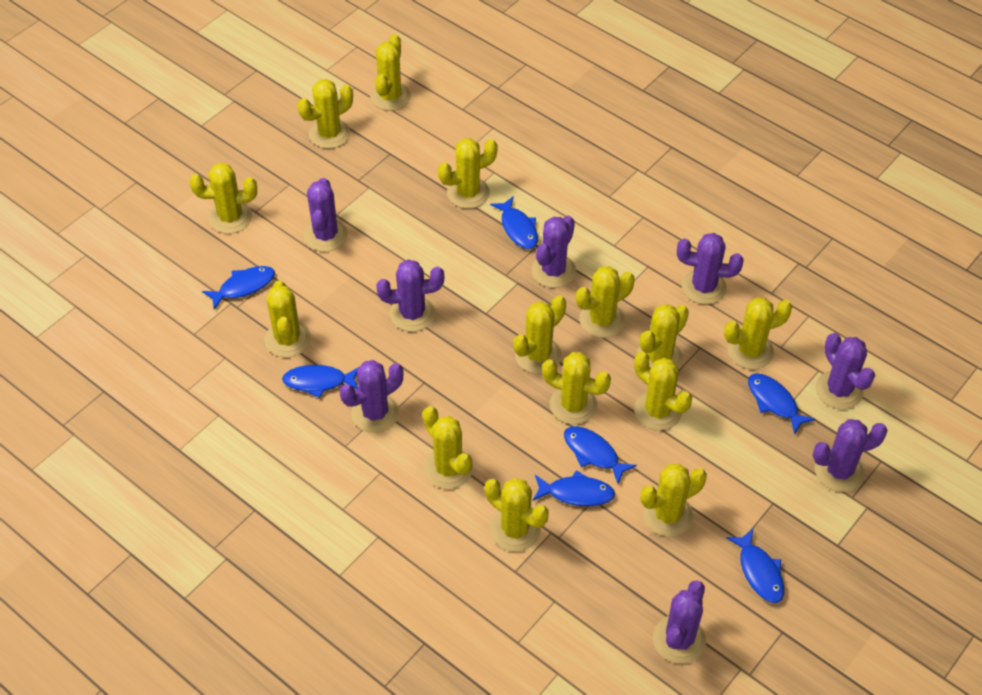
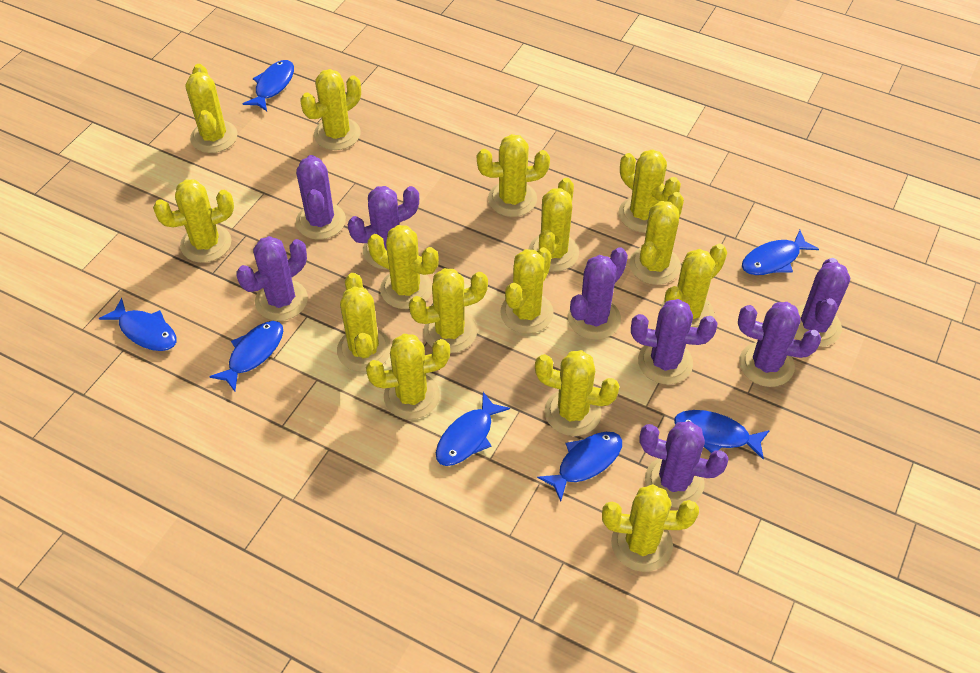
yellow cactus: [190,163,257,234] [265,281,311,357] [298,79,353,149] [370,34,411,111] [423,406,473,489] [438,138,498,209] [485,478,549,552] [513,295,566,374] [542,352,611,425] [576,266,635,338] [634,352,692,431] [636,304,689,369] [641,464,707,537] [724,297,792,369] = 14 -> [153,179,234,263] [185,64,238,153] [300,69,361,150] [337,273,391,372] [366,334,450,419] [368,225,439,309] [409,268,488,353] [477,134,550,217] [500,247,554,334] [529,178,579,272] [535,350,620,436] [602,484,699,572] [619,149,681,233] [629,192,684,285] [661,244,727,328] = 15

